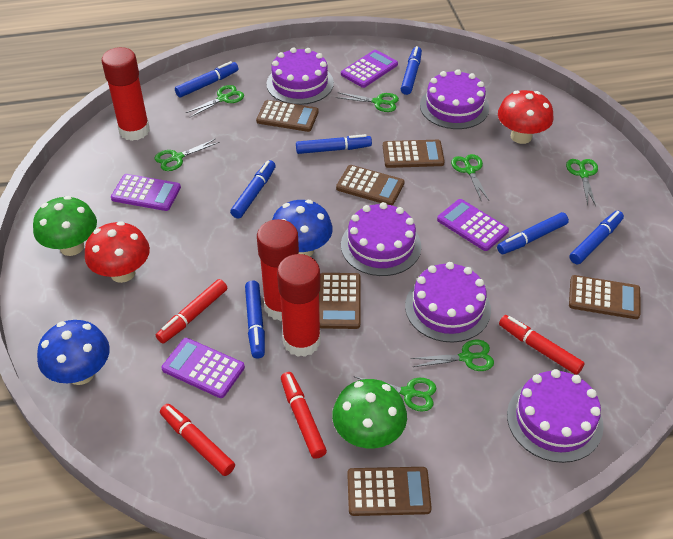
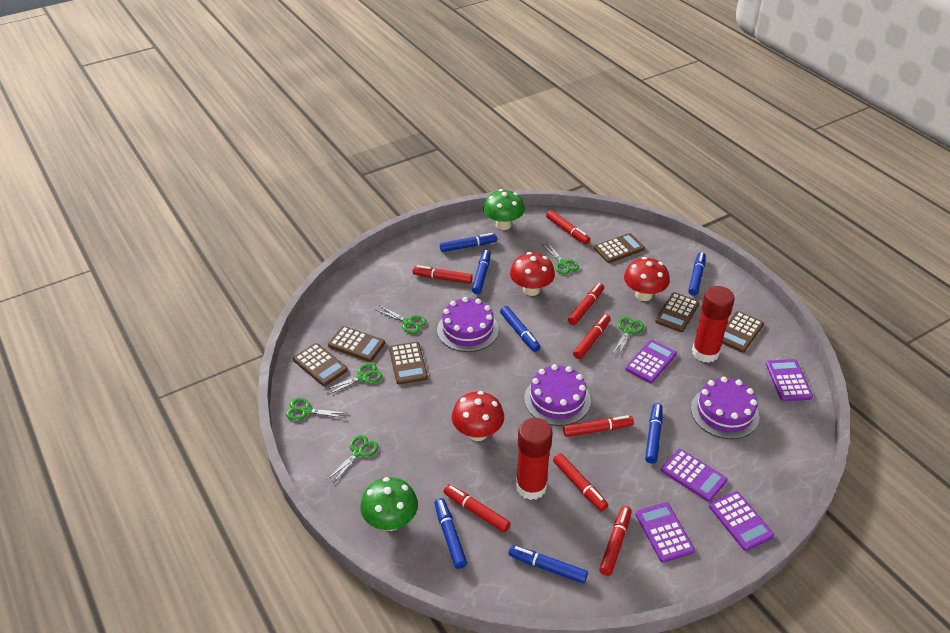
blue mushroom: [37,320,110,385] [272,200,333,256] = 2 -> none = 0
green scissors: [155,139,220,171] [186,85,244,117] [336,92,399,112] [353,376,437,412] [411,340,494,371] [451,154,489,202] [566,159,598,206] = 7 -> [286,398,345,420] [325,363,382,395] [327,435,379,483] [376,306,426,334] [543,242,579,275] [613,317,644,355] = 6
purple cake: [266,47,334,105] [341,202,421,276] [405,262,491,343] [420,69,489,129] [507,369,604,463] = 5 -> [437,297,499,352] [524,364,591,426] [691,376,759,439] = 3
purple calculator: [111,174,181,211] [162,338,245,398] [341,50,398,88] [437,199,509,251] = 4 -> [625,339,677,383] [636,502,695,563] [661,449,728,502] [709,491,774,551] [766,359,813,401] = 5
red glue stick: [102,47,150,141] [257,219,299,321] [277,254,321,357] = 3 -> [516,418,553,500] [692,286,735,363] = 2
red marker: [156,279,227,344] [160,404,235,476] [281,372,327,459] [499,315,585,375] = 4 -> [413,265,473,284] [443,484,511,533] [546,210,590,244] [553,453,608,511] [563,415,634,437] [568,283,604,325] [573,314,611,359] [599,506,632,576] = 8
red mushroom: [85,221,150,283] [498,90,554,144] = 2 -> [452,391,504,441] [510,252,555,296] [624,257,670,301] = 3

